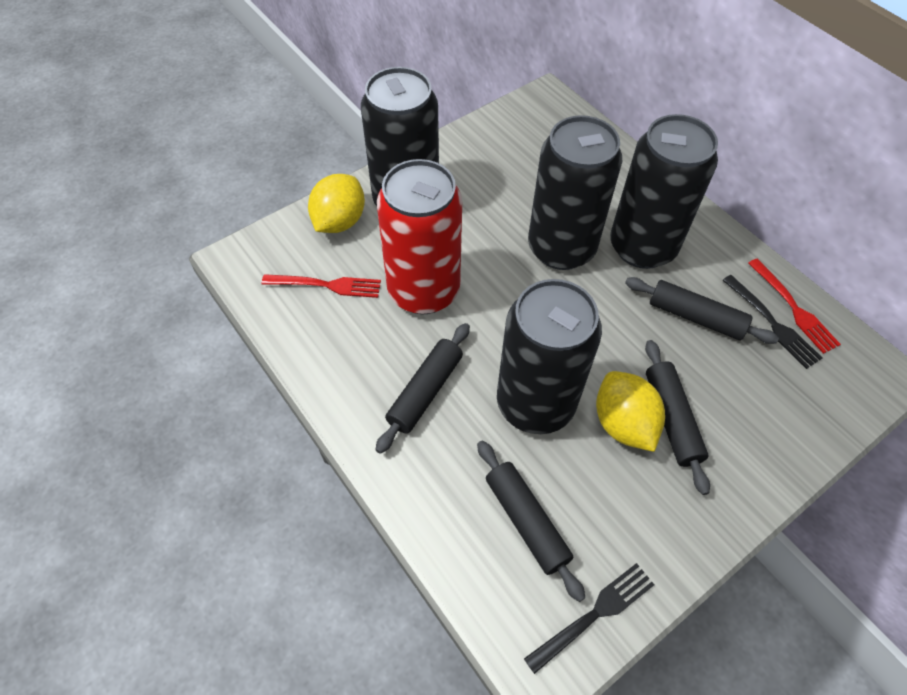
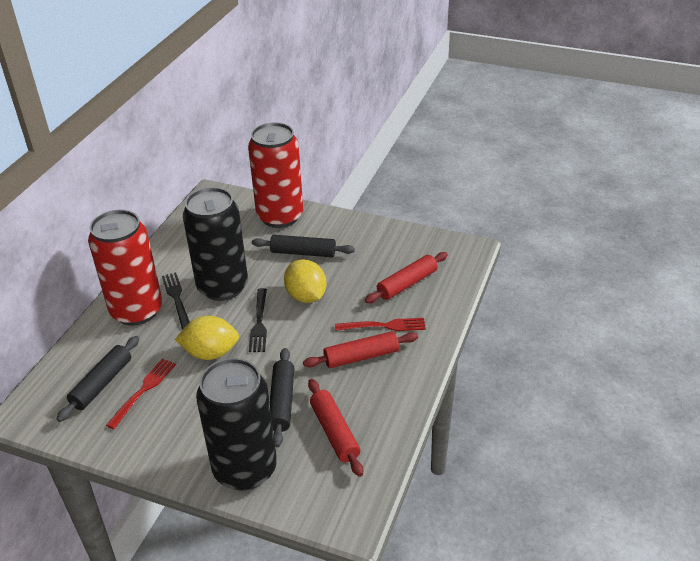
black can: [361,67,439,206] [497,279,602,434] [528,115,622,270] [610,114,718,269] = 4 -> [183,187,248,301] [196,358,277,491] = 2
black rolling pin: [375,323,470,454] [477,440,585,602] [625,277,779,344] [645,340,710,495] = 4 -> [57,336,139,422] [252,235,355,257] [270,348,294,447] = 3
red can: [377,159,462,314] = 1 -> [88,210,162,326] [248,122,303,228] = 2
red rolling pin: none = 0 -> [303,331,418,368] [308,379,363,477] [365,252,448,303] = 3

